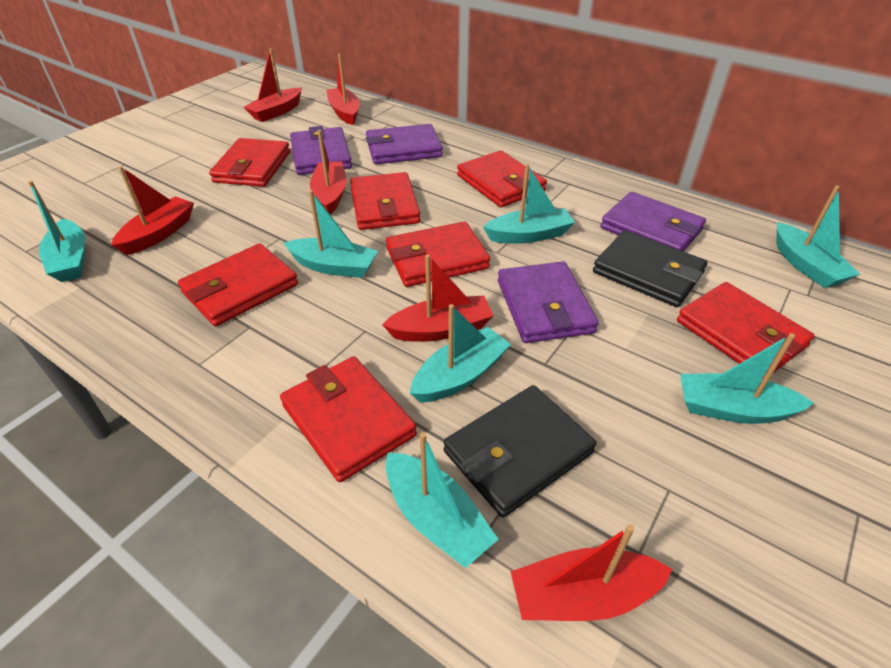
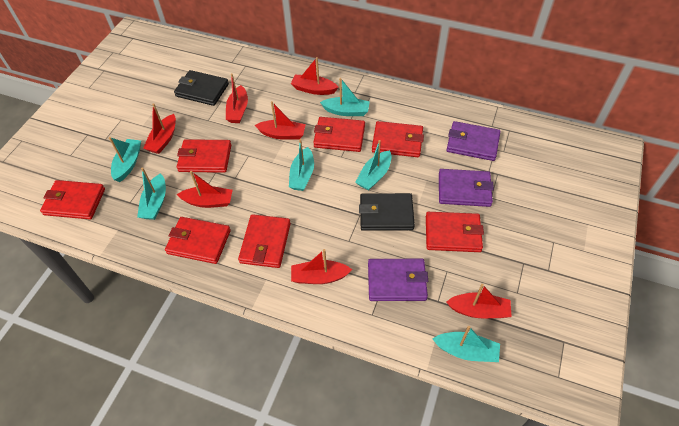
purple wallet: [290,126,352,175] [366,124,443,164] [498,262,599,343] [600,192,706,252] = 4 -> [368,259,428,301] [439,169,494,207] [447,121,501,161] = 3
red boat: [111,166,194,255] [244,48,302,122] [310,130,347,214] [326,54,360,125] [382,254,494,342] [510,524,673,621] = 6 -> [143,103,176,154] [177,171,233,208] [226,73,248,123] [255,101,306,140] [291,57,338,95] [291,249,352,284] [446,284,512,318] = 7
turquoise boat: [28,181,85,282] [284,190,378,278] [386,432,498,568] [410,304,511,403] [483,164,575,244] [680,333,814,424] [776,185,860,288] = 7 -> [109,137,141,182] [137,168,166,220] [289,139,314,191] [320,78,370,116] [355,140,391,191] [433,326,500,362] = 6

